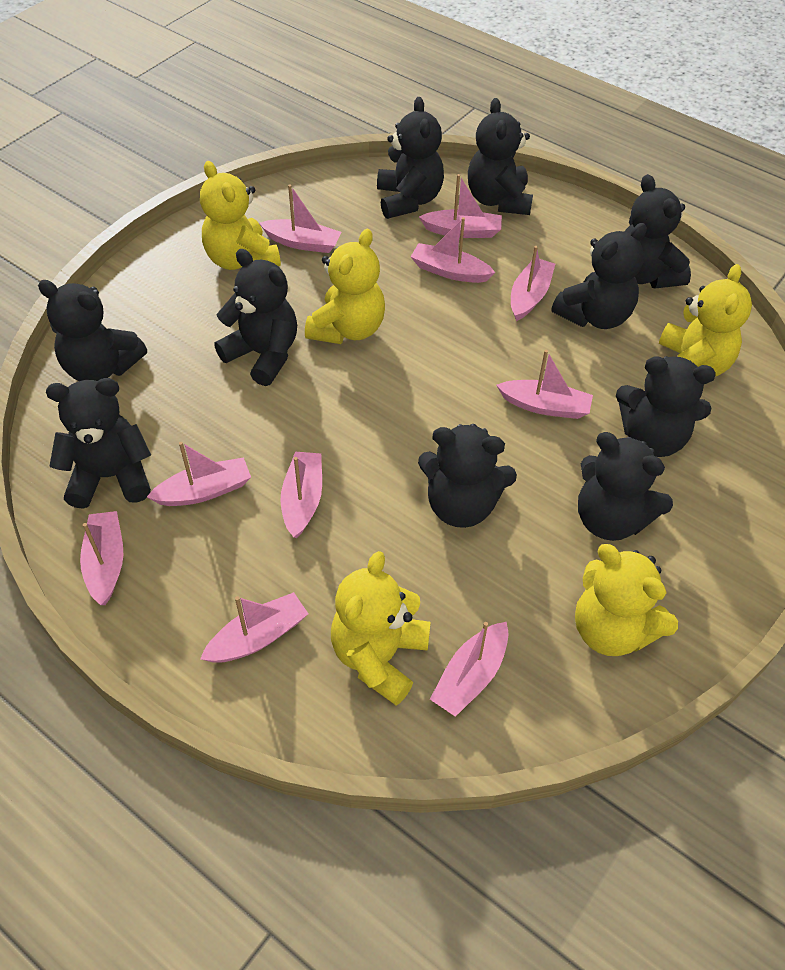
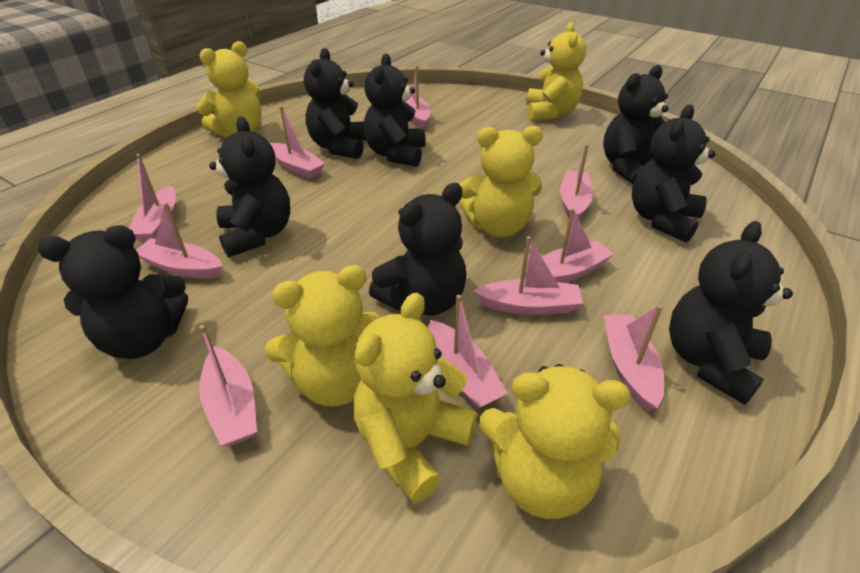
black teddy bear: [38,280,147,381] [46,378,151,509] [214,249,297,386] [377,97,444,219] [418,424,517,528] [468,98,533,215] [552,223,647,329] [578,432,673,541] [616,356,716,457] [624,174,691,288] = 10 -> [37,225,188,359] [209,116,290,258] [304,48,366,159] [364,54,426,167] [369,183,466,315] [603,65,669,184] [632,105,715,243] [669,221,793,405] = 8
yellow teddy bear: [200,161,281,270] [305,229,385,344] [331,551,431,706] [575,544,678,656] [659,264,752,376] = 5 -> [196,41,262,138] [265,265,380,406] [353,293,477,504] [459,126,543,237] [479,364,631,519] [526,22,586,120] = 6

